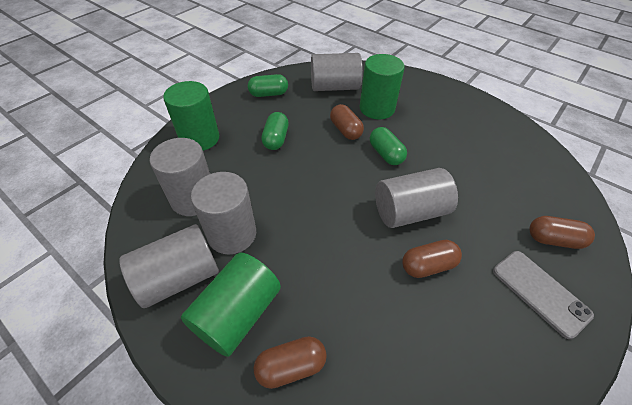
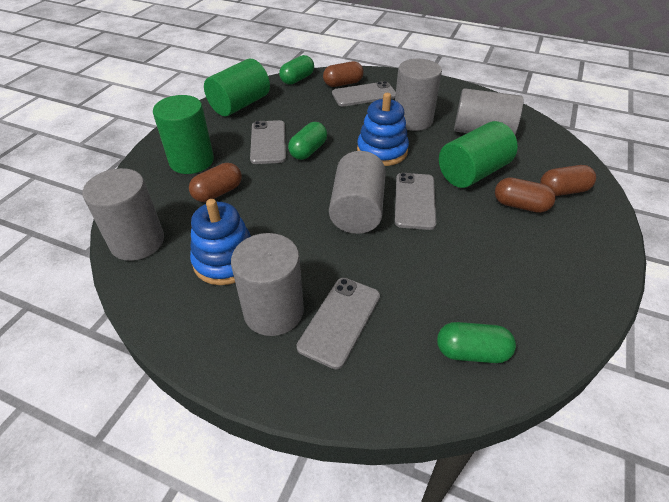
blue stacking toy: none = 0 -> [190,199,251,285] [357,93,409,166] = 2
grey phone: [493,251,594,339] = 1 -> [250,120,286,164] [297,278,380,369] [332,81,396,107] [395,173,436,230] = 4

